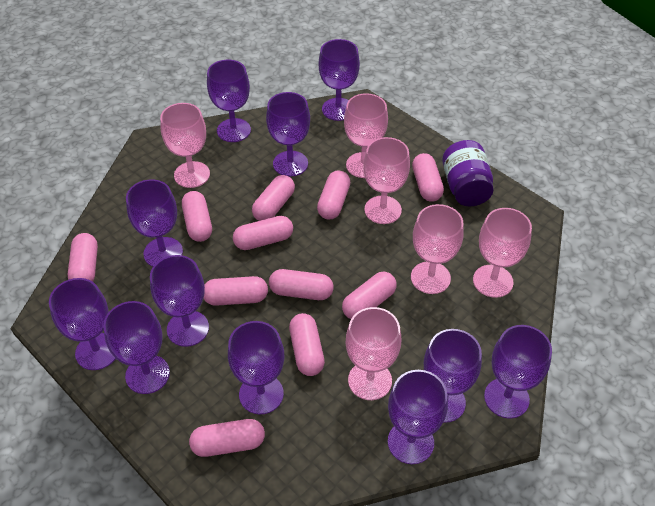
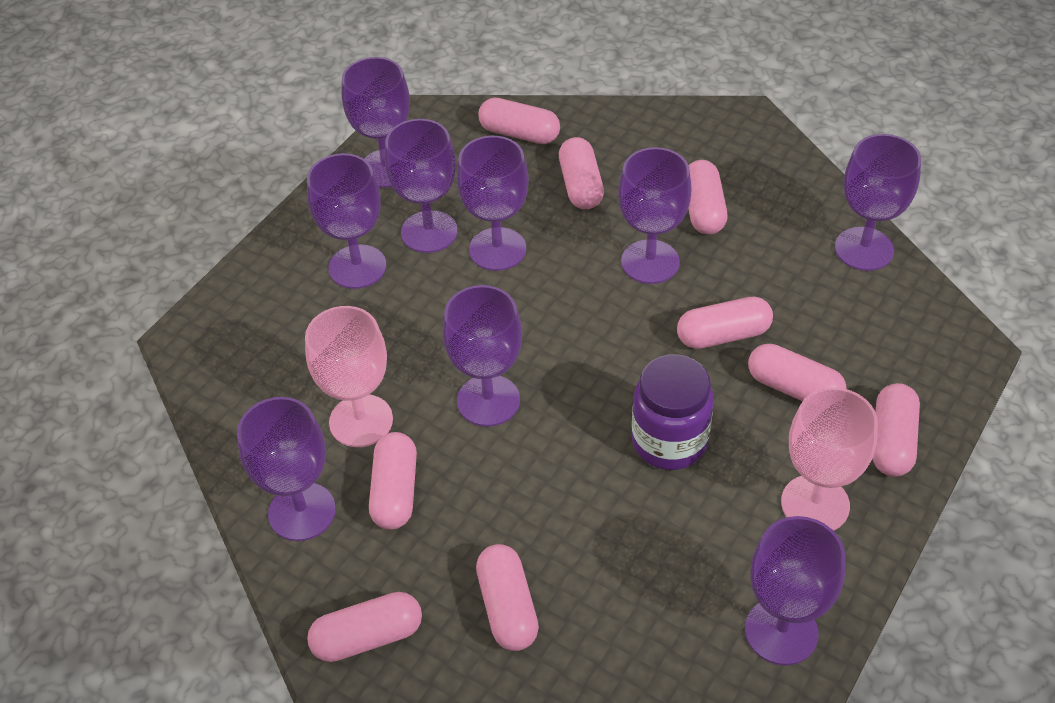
pink capsule: [68,233,98,282] [182,191,212,242] [189,419,265,457] [204,276,268,306] [233,216,293,250] [252,175,295,221] [269,269,333,300] [289,313,325,376] [317,171,350,219] [342,272,397,319] [412,153,444,202] = 11 -> [307,592,422,662] [369,432,417,530] [476,544,539,651] [478,98,560,144] [559,137,604,209] [677,297,773,349] [688,160,727,234] [748,344,846,401] [872,383,920,477] = 9
pink goblet: [160,103,210,188] [344,93,388,178] [346,307,401,400] [363,137,410,224] [411,204,464,294] [473,208,532,298] = 6 -> [305,306,393,447] [781,387,878,531] = 2
purple goblet: [49,278,116,370] [103,301,170,394] [126,179,183,267] [150,255,209,347] [207,60,251,142] [228,321,284,414] [266,92,310,177] [319,39,360,121] [388,370,448,464] [424,329,482,423] [484,325,552,419] = 11 -> [237,397,336,541] [307,153,386,289] [342,57,410,188] [385,119,458,253] [443,285,522,427] [457,136,529,271] [618,147,692,284] [745,516,845,665] [835,134,921,271] = 9

